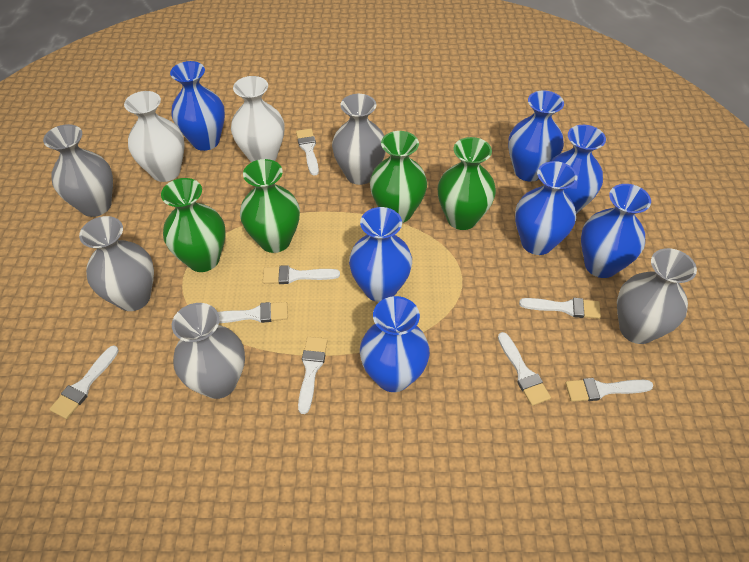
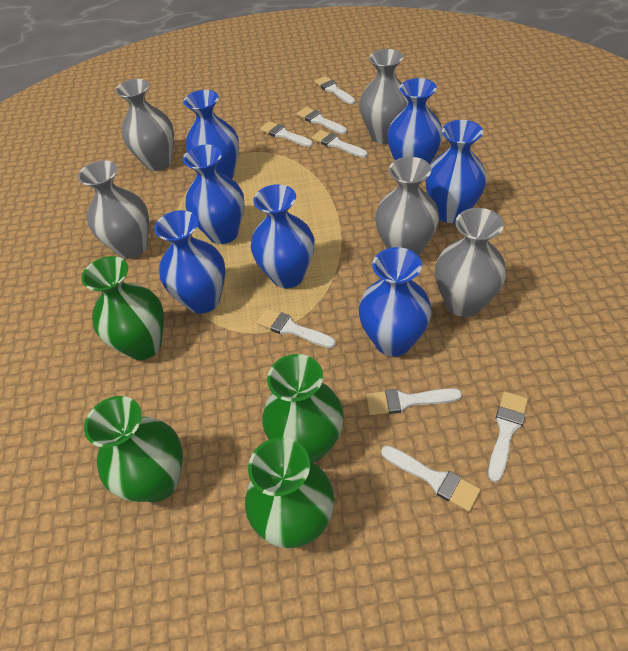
white vase: [124,91,185,182] [231,76,284,162] = 2 -> none = 0

